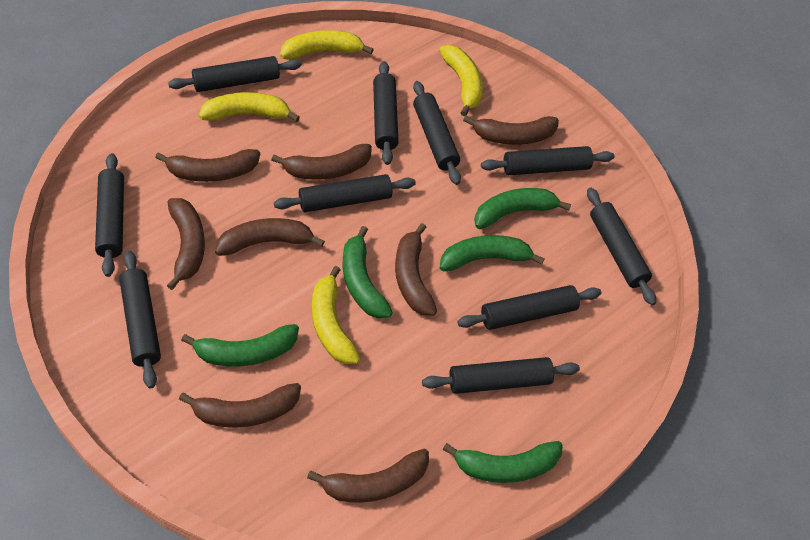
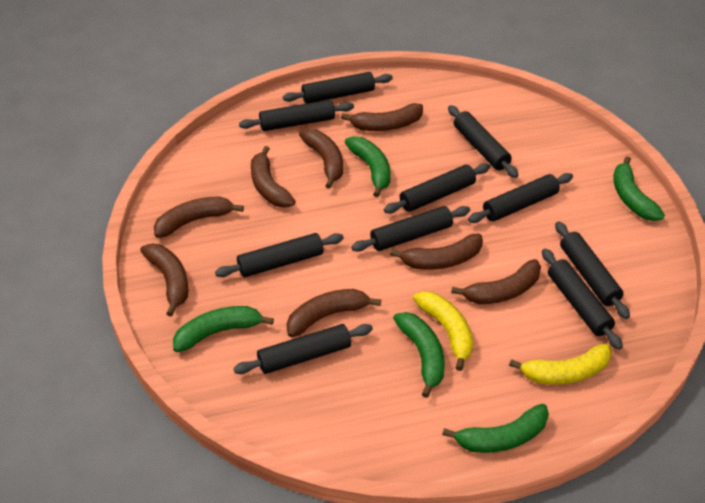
yellow banana: [199,92,300,122] [280,30,374,60] [312,266,360,364] [439,45,483,116] = 4 -> [413,291,473,371] [509,344,612,385] = 2

